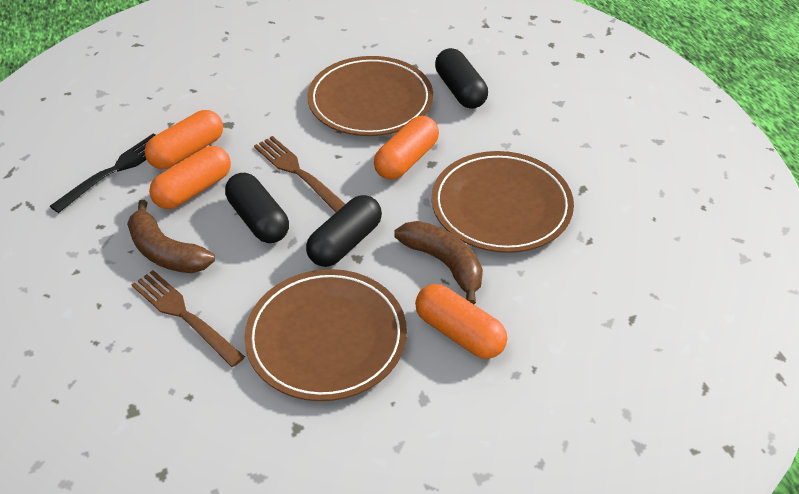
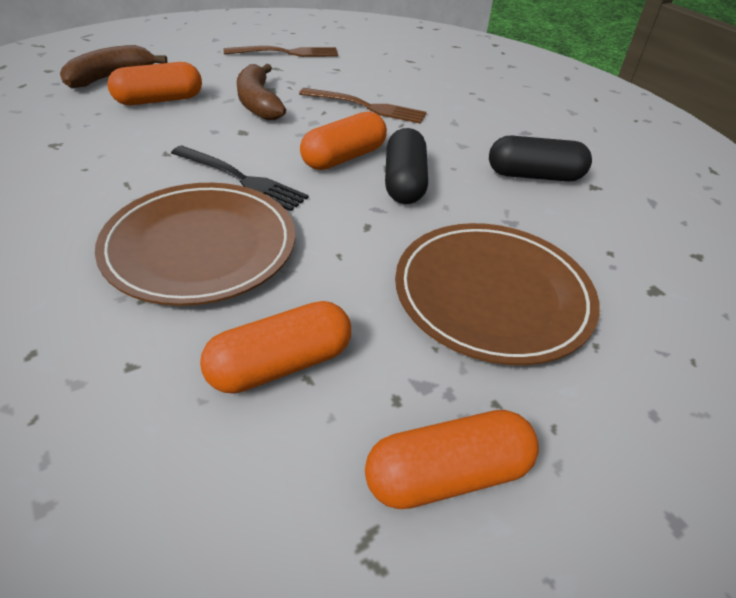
black capsule: [225,173,289,243] [306,195,382,267] [435,48,488,109] = 3 -> [385,128,428,204] [489,135,592,182] = 2
brown plate: [244,269,407,401] [307,56,433,136] [431,151,574,253] = 3 -> [95,183,295,306] [395,223,600,365] = 2

